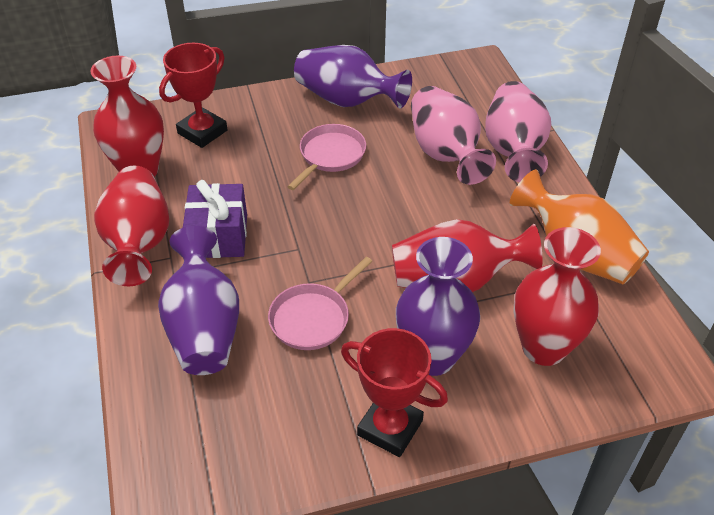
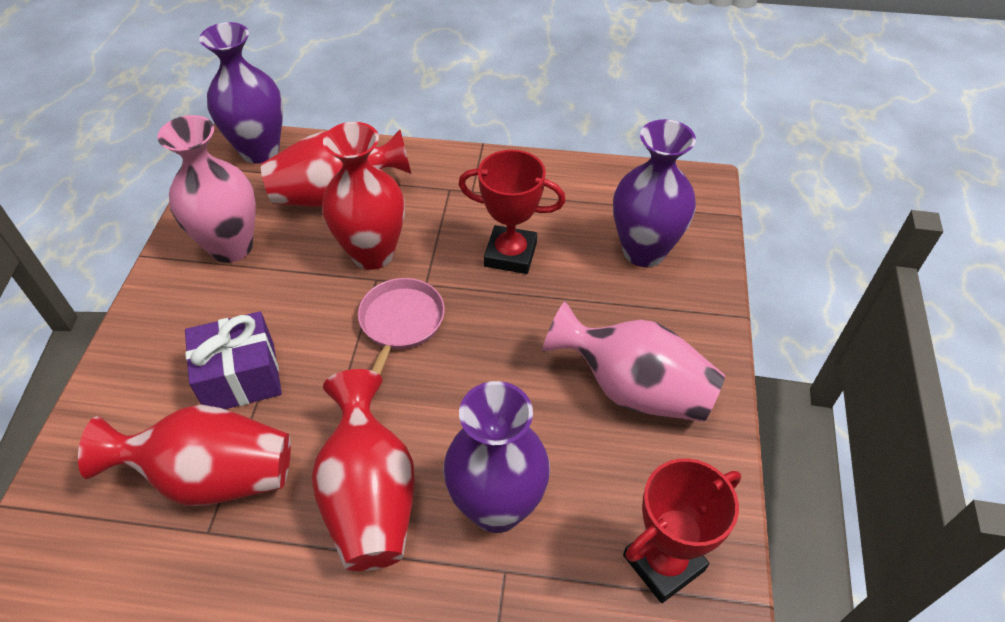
orange vase: [510,169,649,284] = 1 -> none = 0
pink pan: [268,257,372,350] [287,124,366,190] = 2 -> [358,278,445,374] = 1

